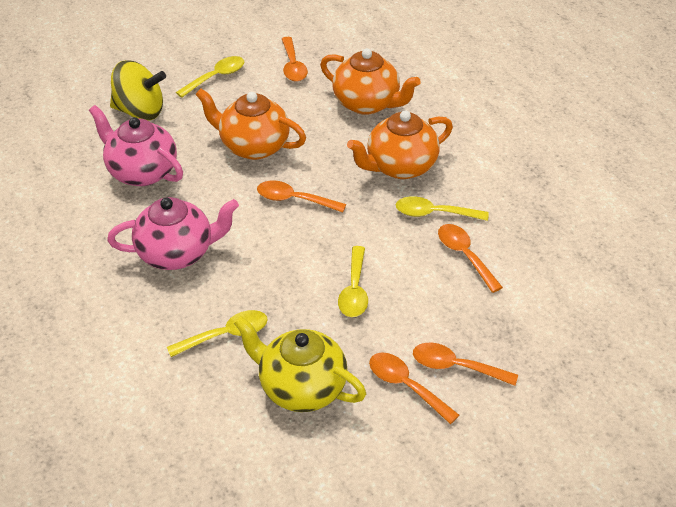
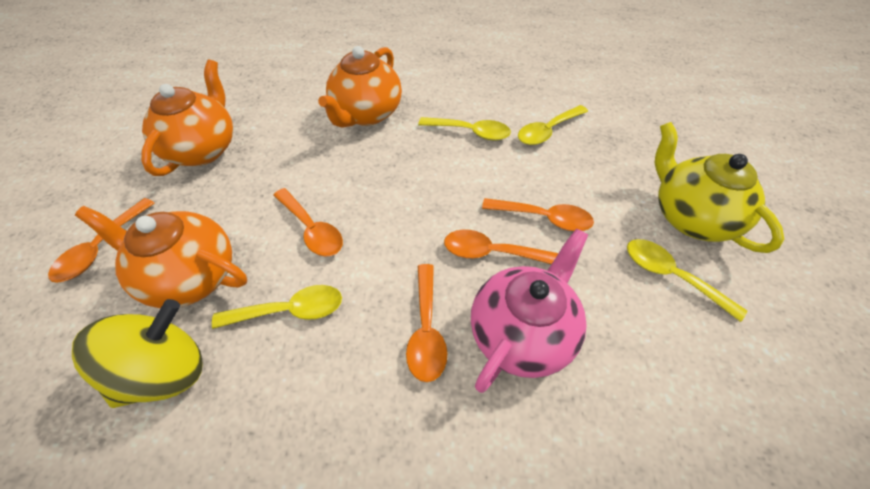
pink teapot: [89,105,183,186] [107,197,239,270] = 2 -> [471,229,588,393] = 1

